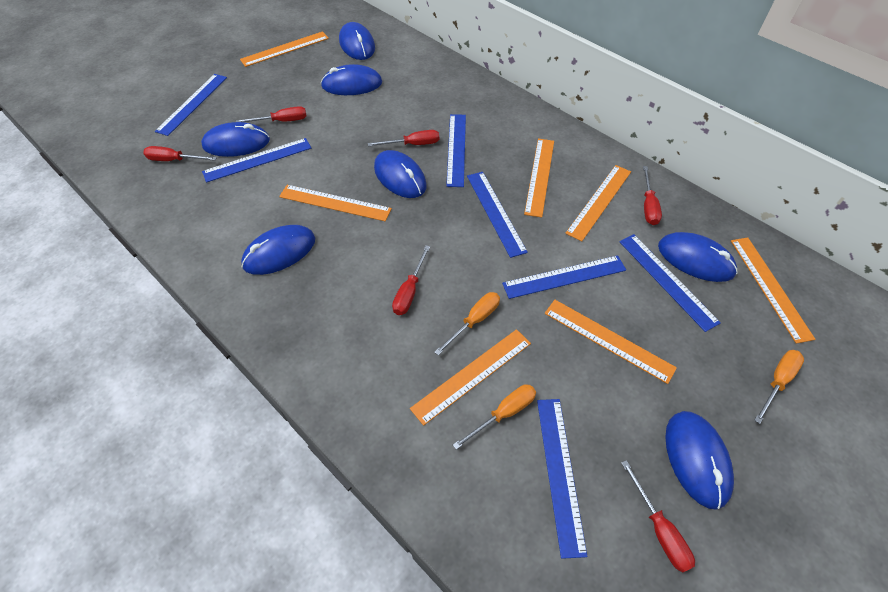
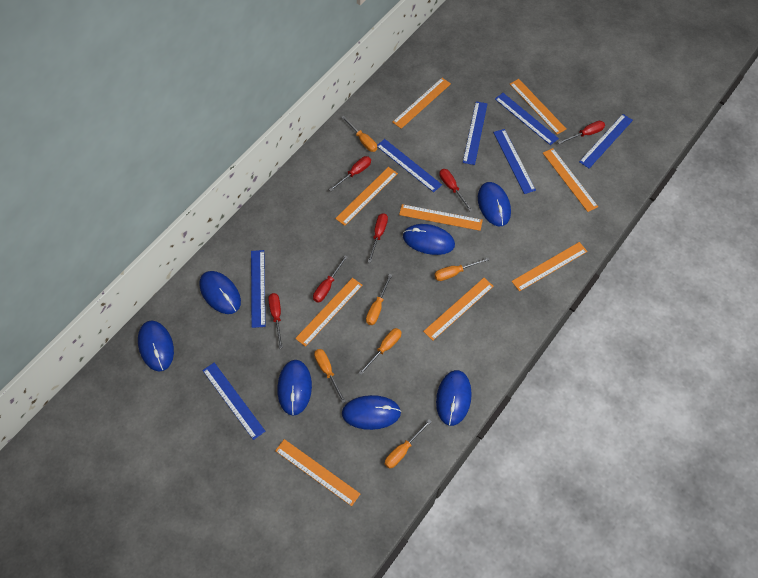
orange ruler: [240,31,329,67] [279,185,392,222] [410,329,531,426] [524,138,554,218] [545,300,677,384] [565,165,631,242] [731,237,816,344] = 7 -> [275,439,360,506] [295,278,363,347] [335,167,398,226] [392,78,451,129] [399,204,483,231] [423,278,494,340] [510,79,566,135] [512,242,588,291] [543,148,598,212] = 9
orange screwdriver: [434,292,500,355] [453,384,536,450] [754,350,804,424] = 3 -> [314,349,346,403] [341,116,377,152] [359,328,402,375] [366,274,392,325] [385,419,432,469] [434,258,489,281] = 6

